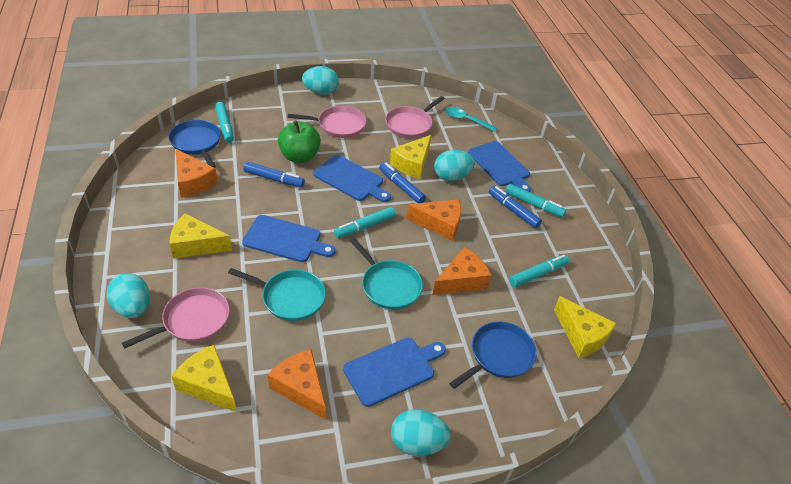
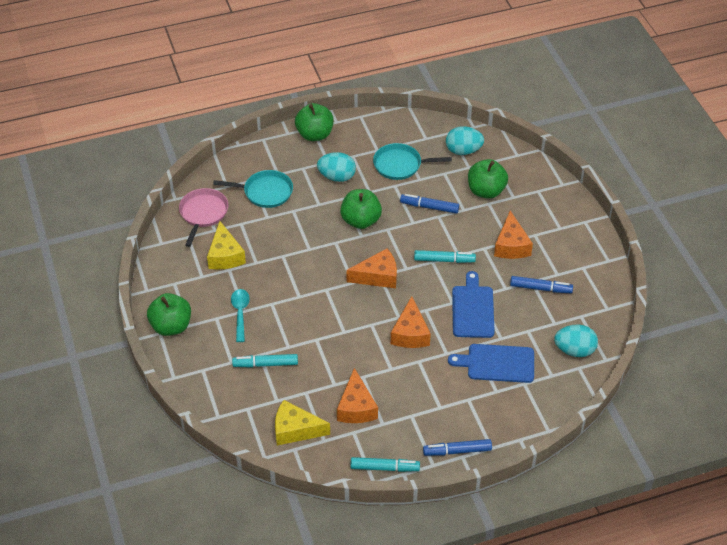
blue cutting board: [242,215,336,262] [313,155,391,202] [343,338,446,407] [468,141,531,192] = 4 -> [448,344,534,383] [452,271,495,338] = 2
blue pan: [168,120,221,168] [449,322,537,389] = 2 -> none = 0
green apple: [278,120,321,163] = 1 -> [147,293,191,336] [295,103,334,141] [340,189,382,229] [468,159,508,199] = 4
pink pan: [122,287,230,348] [288,106,366,138] [385,96,445,138] = 3 -> [179,188,228,247] = 1
turquoise egg: [107,273,150,318] [302,66,339,95] [391,409,451,456] [434,150,475,181] = 4 -> [317,152,356,182] [446,126,484,155] [554,325,598,357] = 3
turquoise marker: [215,102,234,143] [334,207,396,238] [505,184,566,217] [509,255,569,287] = 4 -> [232,354,298,368] [350,457,420,472] [414,250,476,263] = 3
yellow cheese: [169,213,232,259] [171,345,237,412] [390,135,431,179] [554,296,617,358] = 4 -> [207,221,246,269] [275,400,330,446] = 2

